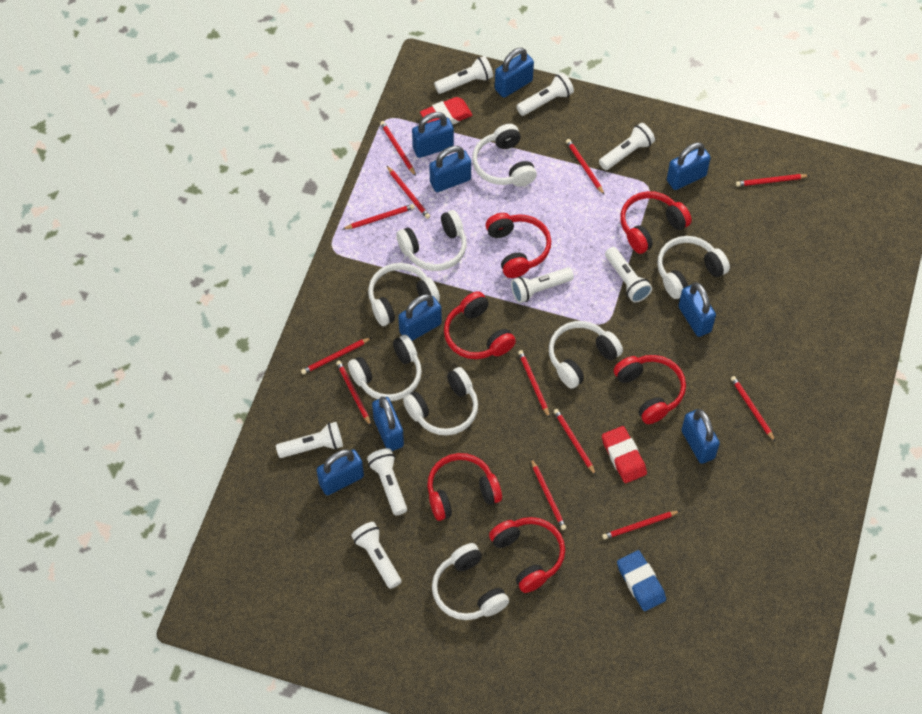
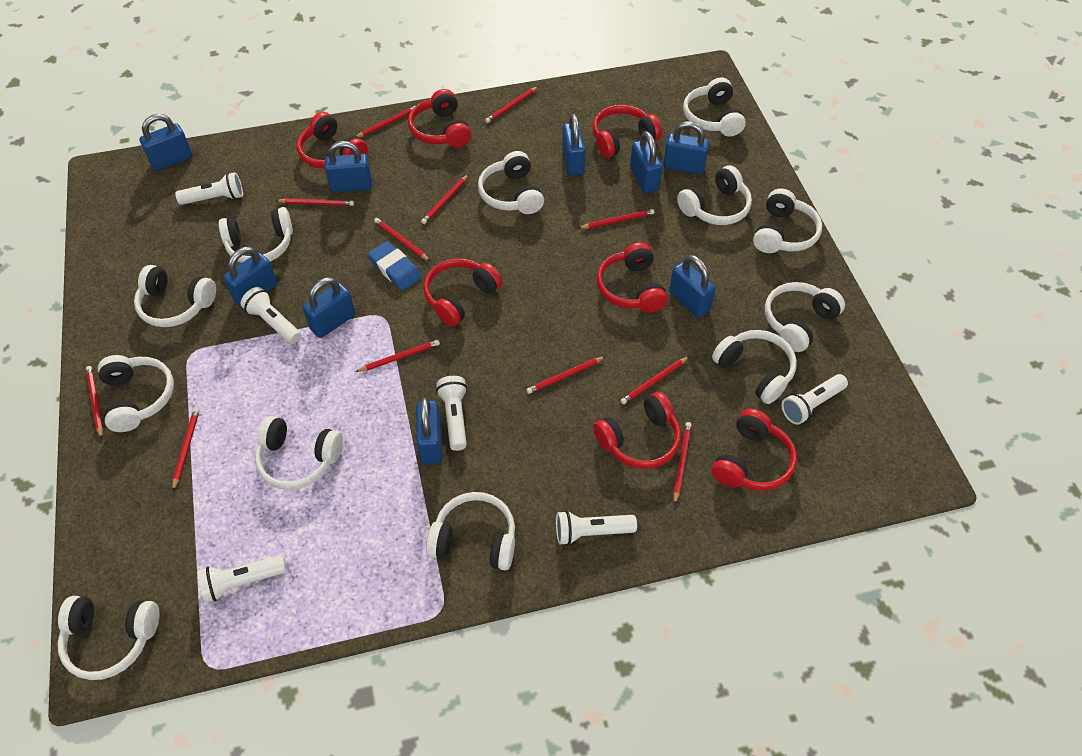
red eraser: [420,97,472,125] [602,426,647,483] = 2 -> none = 0
red headphones: [427,453,502,521] [444,291,516,359] [486,213,551,278] [489,517,565,593] [614,355,686,424] [620,191,692,254] = 6 -> [297,112,368,169] [408,89,471,147] [423,258,502,327] [592,105,662,158] [593,392,681,469] [596,242,668,313] [712,409,797,491] = 7
white flashlight: [276,422,343,458] [351,522,401,589] [367,448,407,516] [434,56,493,94] [511,267,574,303] [516,73,574,116] [599,123,655,170] [605,247,652,302] = 8 -> [175,172,243,205] [198,555,286,603] [241,287,301,344] [436,376,467,451] [556,510,637,545] [781,374,848,425] = 6
white headphones: [348,335,422,401] [368,263,440,326] [396,210,467,271] [403,367,478,435] [432,543,509,620] [472,124,537,187] [549,321,623,389] [657,236,730,299] = 8 -> [57,596,160,680] [98,355,174,432] [134,265,216,327] [218,207,293,263] [255,416,343,490] [426,492,515,570] [478,151,544,214] [677,165,752,225] [683,77,746,136] [712,330,797,404] [753,188,822,253] [765,282,845,352] = 12

